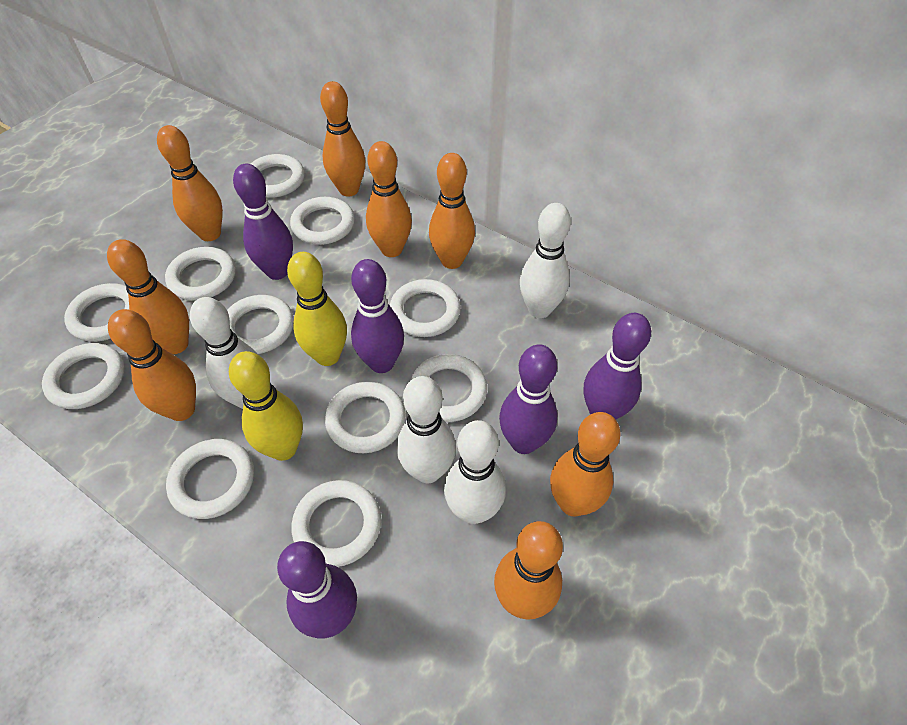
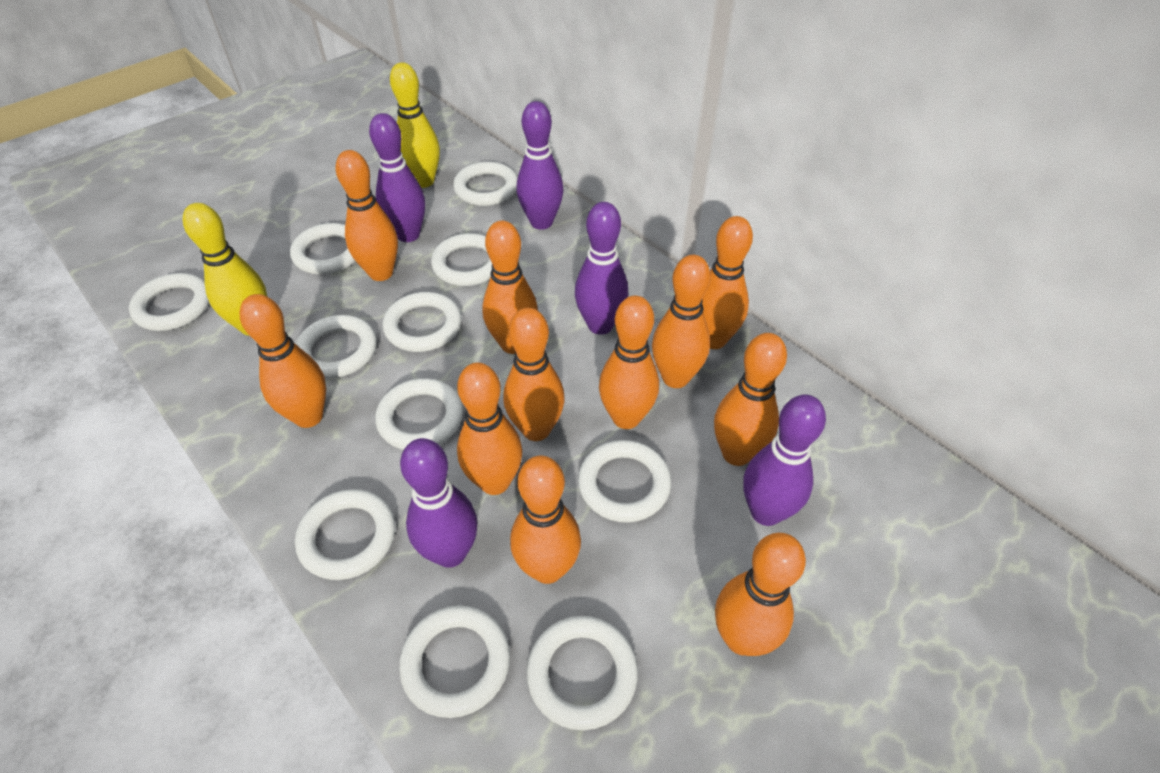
orange bowling pin: [107,239,189,354] [108,309,196,421] [157,125,223,241] [320,81,365,197] [366,141,412,257] [429,153,475,269] [494,521,563,620] [550,412,621,516] = 8 -> [239,294,326,428] [335,150,398,281] [457,363,522,495] [482,221,538,354] [503,308,565,441] [510,456,581,584] [599,296,659,429] [652,255,711,388] [702,216,753,349] [714,333,787,466] [715,533,806,656] = 11
white bowling pin: [190,297,257,409] [397,376,456,483] [444,420,506,524] [520,203,571,318] = 4 -> none = 0

